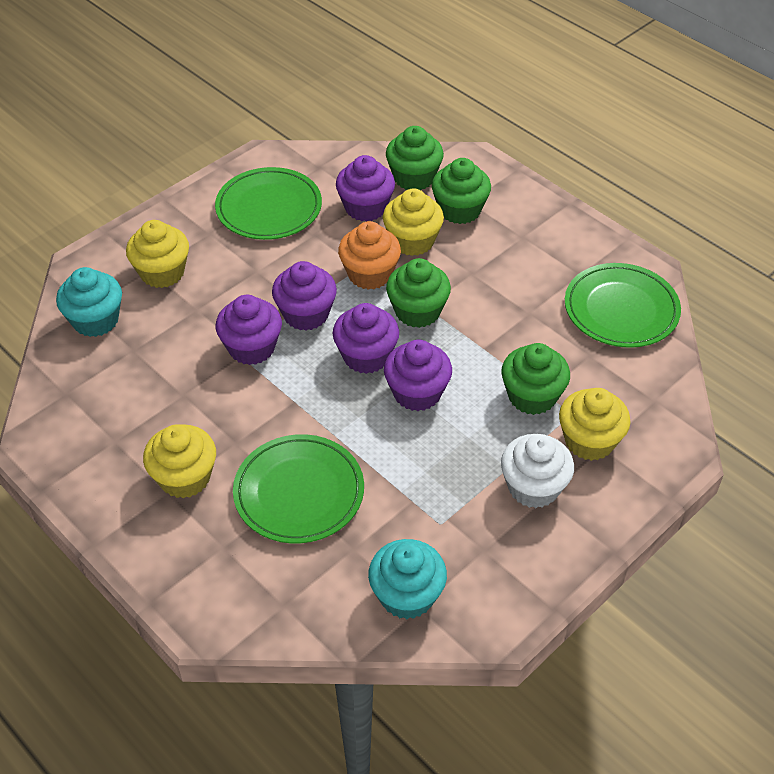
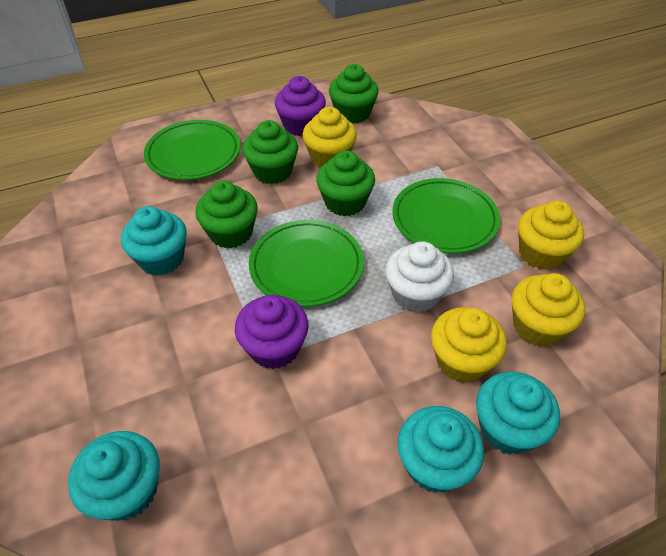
orange cupcake: [338,221,401,290] = 1 -> none = 0
purple cupcake: [216,295,282,365] [272,261,337,331] [333,303,399,374] [336,155,395,222] [384,340,452,411] = 5 -> [235,295,309,369] [275,76,326,136] = 2
turquoise cupcake: [56,267,122,337] [368,539,447,619] = 2 -> [68,431,160,521] [121,206,187,275] [398,406,484,493] [476,372,560,454] = 4

